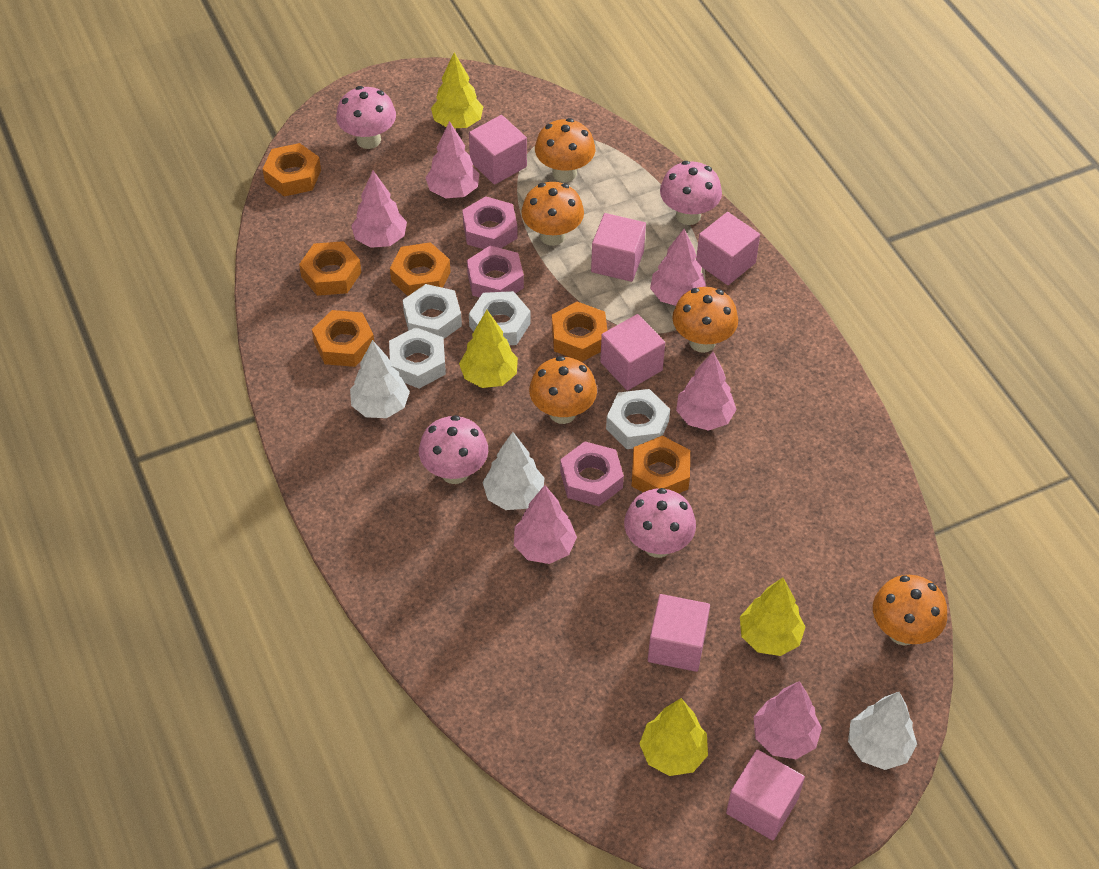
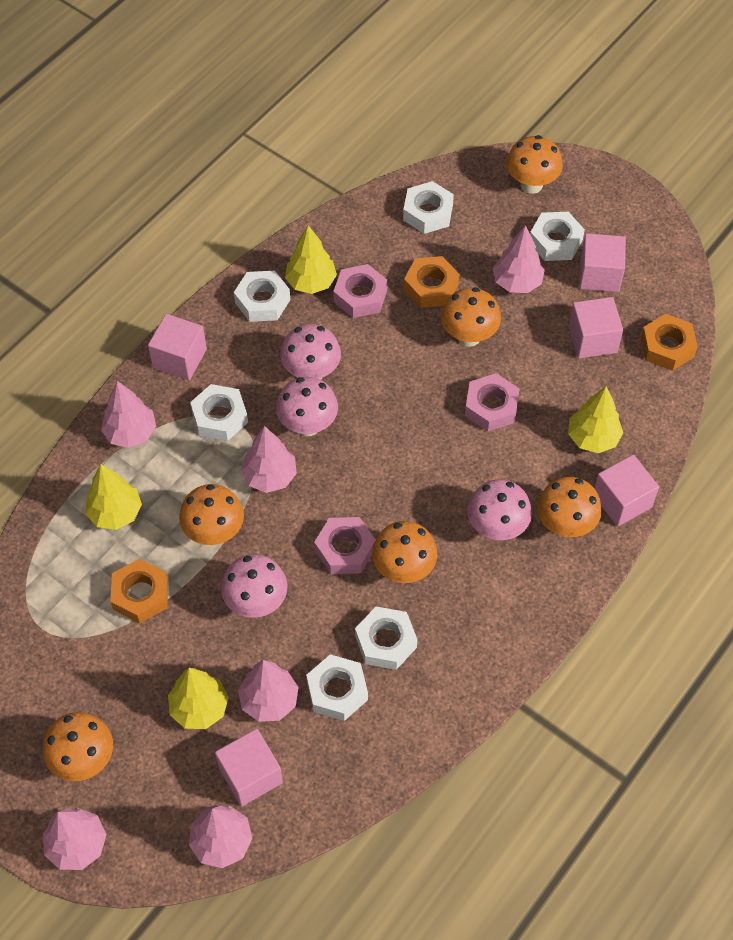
orange mushroom: [521,182,584,246] [529,356,597,424] [535,118,595,182] [672,287,738,353] [873,575,947,645] = 5 -> [43,712,113,781] [179,484,244,545] [372,521,438,583] [441,288,501,347] [506,135,563,194] [537,477,602,537] = 6
orange nut: [263,143,321,197] [299,241,361,296] [312,310,374,367] [390,242,450,296] [552,302,607,362] [632,436,690,494] = 6 -> [110,558,168,623] [404,256,459,308] [641,314,698,371] = 3
pink cube: [469,115,527,185] [591,213,646,282] [600,314,665,390] [648,594,710,672] [696,212,760,285] [726,750,805,840] = 6 -> [148,314,207,380] [215,729,283,806] [569,297,623,359] [579,233,626,292] [594,455,659,527] = 5
white nut: [389,327,446,389] [403,284,462,339] [469,291,531,345] [606,389,670,449] = 4 -> [190,384,248,441] [234,271,290,322] [306,654,368,721] [355,607,418,670] [403,181,454,234] [530,212,585,261] = 6
white tree: [350,340,410,418] [482,432,545,510] [848,692,917,770] = 3 -> none = 0

